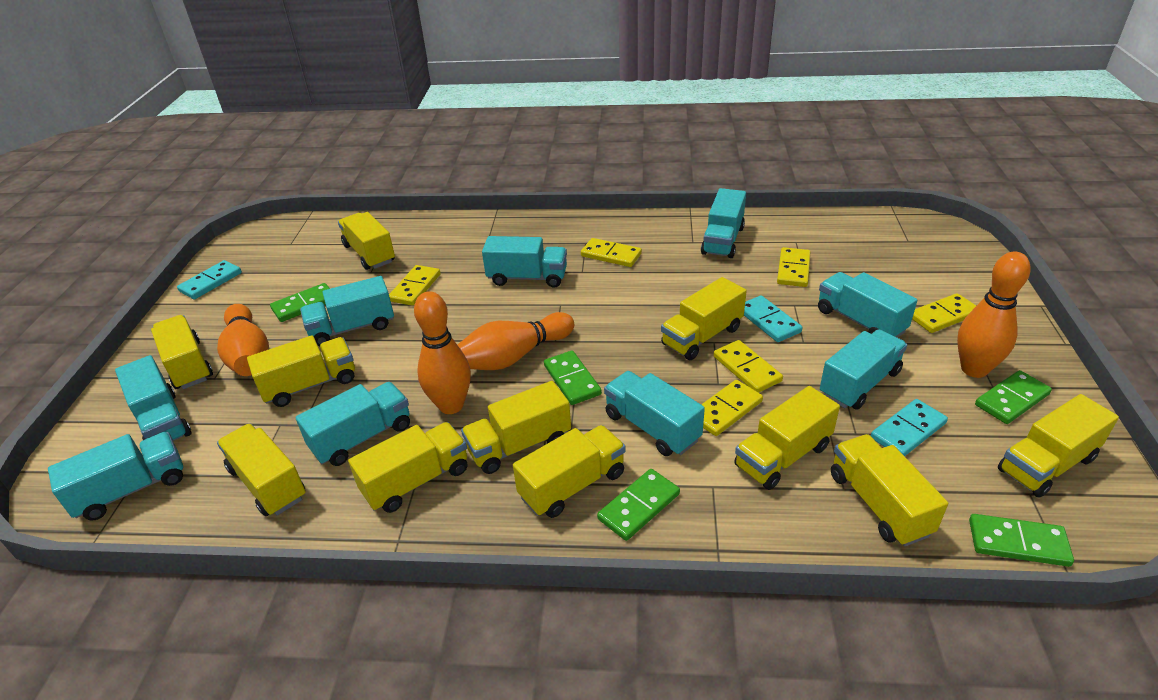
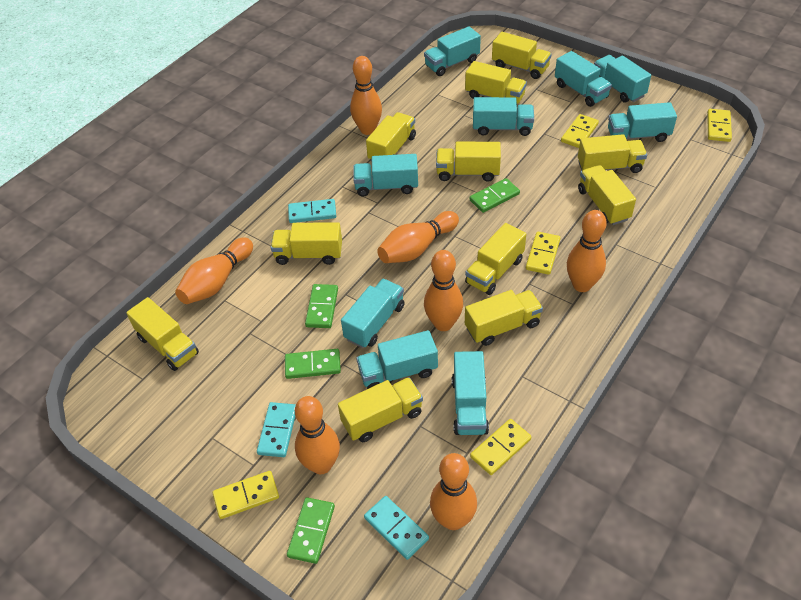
green domino: [270,283,330,322] [544,351,602,405] [597,469,680,541] [969,514,1074,567] [975,370,1052,424] = 5 -> [285,349,341,379] [287,497,335,564] [305,284,338,328] [469,178,520,213] = 4
orange bowling pin: [217,304,269,376] [414,291,471,414] [457,312,574,370] [957,252,1031,378] = 4 -> [175,237,253,304] [295,396,340,474] [350,56,382,135] [377,211,459,263] [424,250,463,331] [430,453,477,530] [567,210,607,292] = 7
yellow domino: [389,265,441,306] [581,238,642,267] [701,380,763,436] [714,340,783,393] [777,247,810,287] [912,293,976,333] = 6 -> [213,471,279,519] [470,419,531,475] [526,232,560,275] [561,114,599,148] [707,109,732,142] = 5

